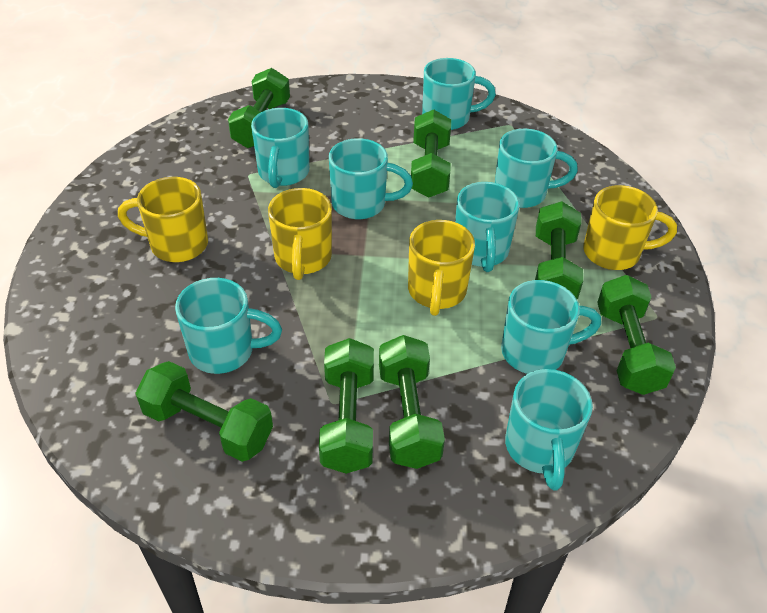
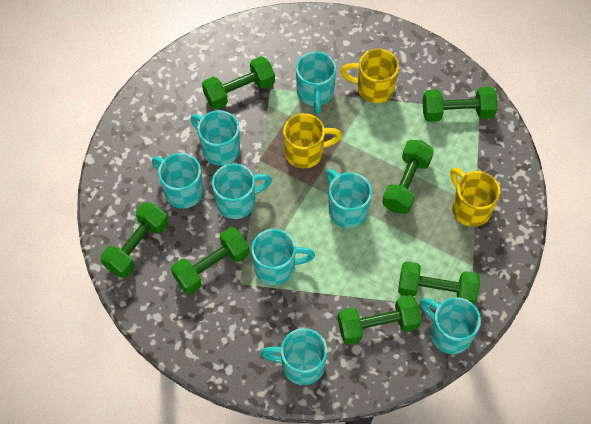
yellow mug: [118,177,208,262] [268,188,332,280] [408,220,475,316] [583,185,677,270] = 4 -> [283,113,342,169] [340,49,399,103] [450,168,501,227] = 3

